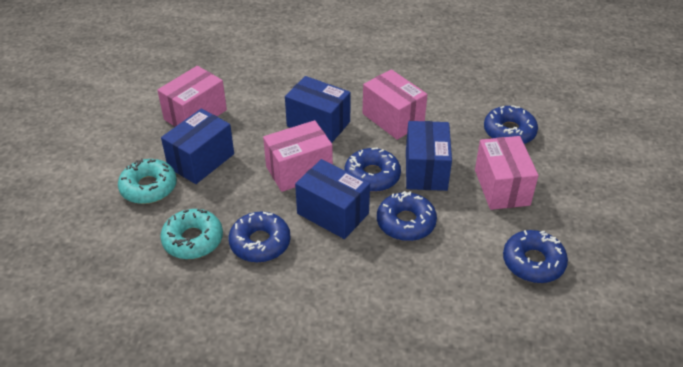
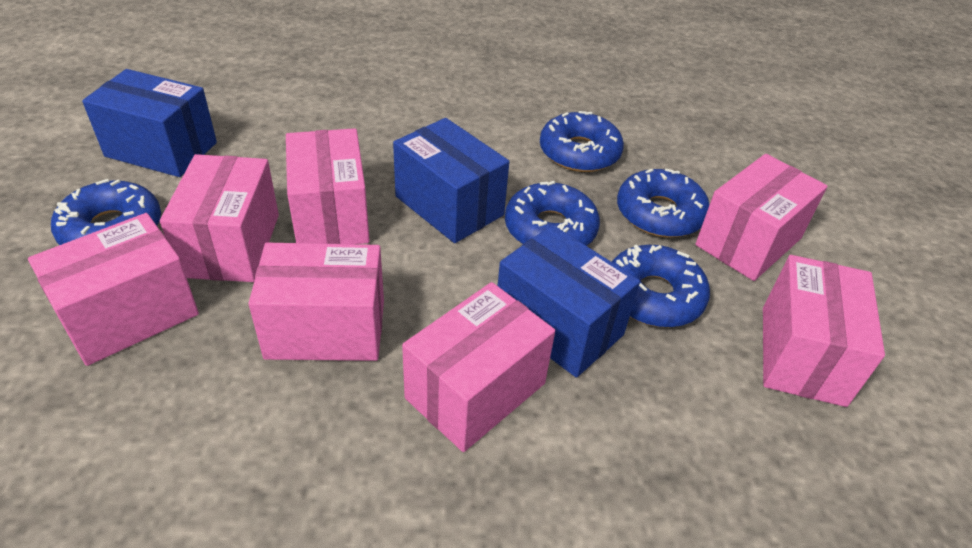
blue box: [161,109,234,184] [285,76,351,143] [295,159,370,239] [406,121,452,191] = 4 -> [82,69,217,177] [393,118,509,243] [498,225,640,378] = 3
pink box: [157,66,227,127] [263,120,333,192] [362,69,427,140] [475,136,538,210] = 4 -> [28,213,199,366] [160,154,279,282] [248,243,384,361] [286,128,370,244] [402,282,555,452] [695,154,827,281] [763,255,885,407] = 7
turquoise donut: [118,158,177,204] [160,209,223,259] = 2 -> none = 0

